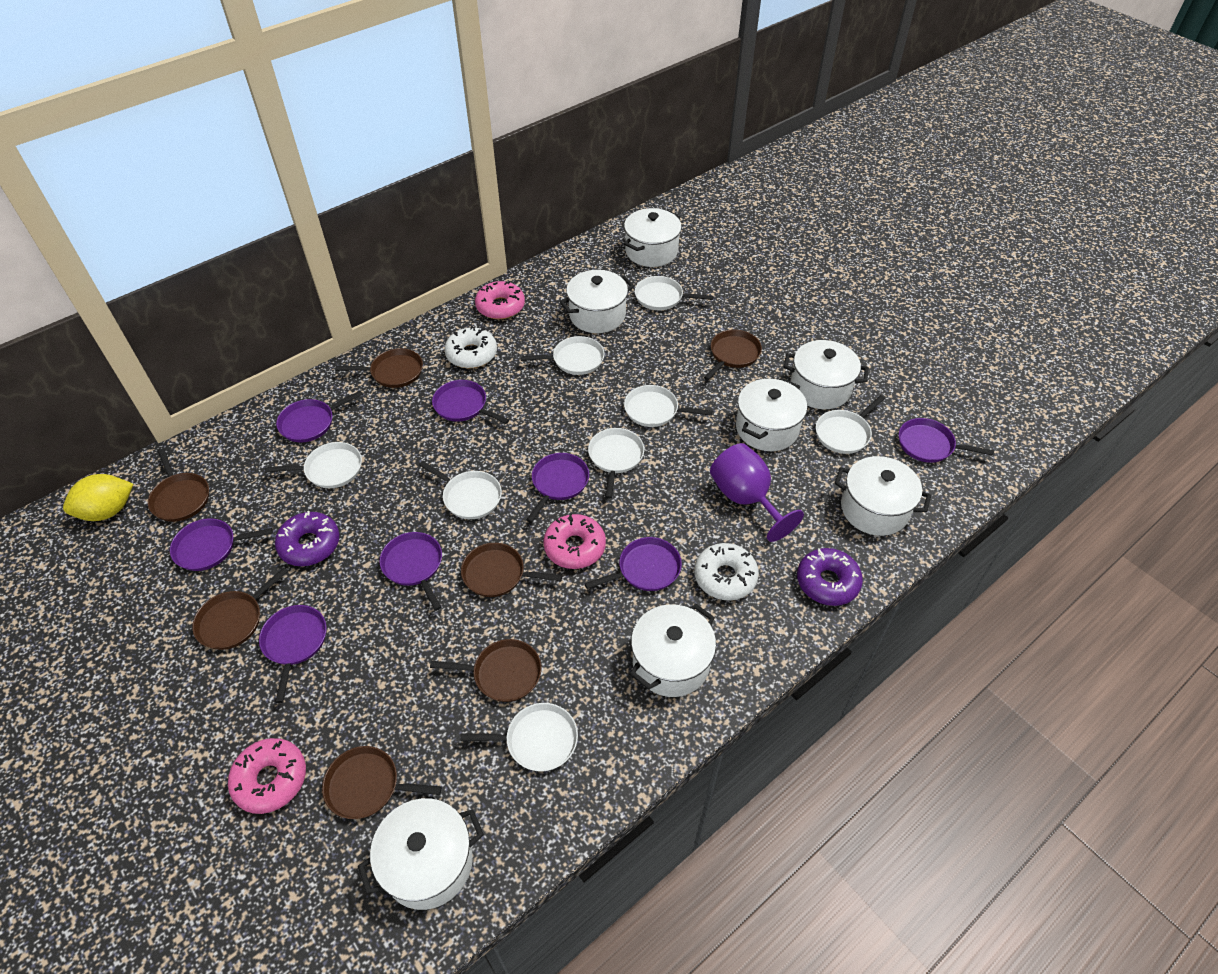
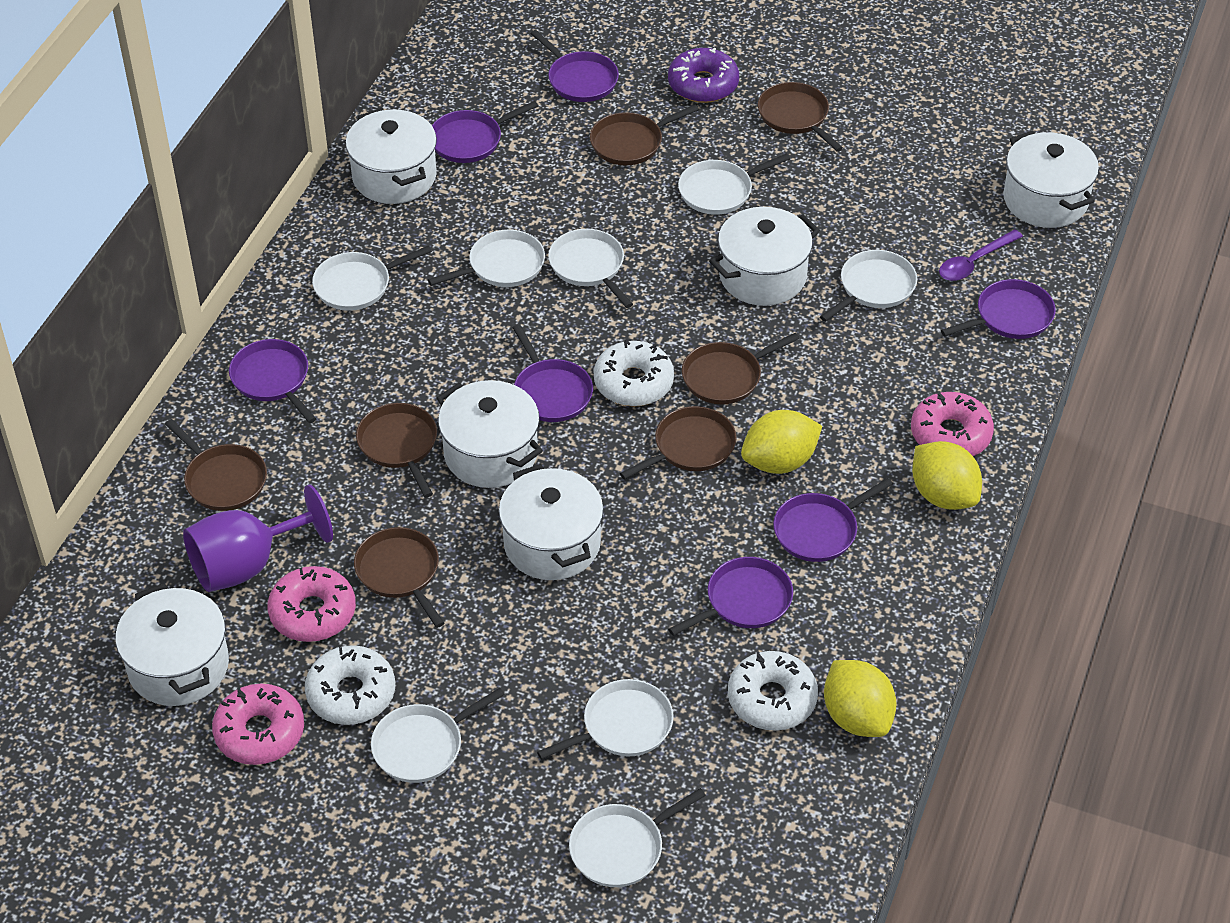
purple donut: [275,511,339,566] [797,548,863,606] = 2 -> [668,48,739,103] = 1
purple pan: [170,518,273,571] [259,605,327,703] [276,390,363,442] [379,532,442,611] [432,380,509,424] [526,453,589,523] [584,537,682,591] [899,418,994,463] = 8 -> [229,339,316,423] [432,101,538,163] [513,324,593,422] [530,30,619,102] [668,557,793,636] [773,478,893,562] [941,279,1056,339] = 7
purple spoon: none = 0 -> [939,229,1023,281] = 1
white donut: [445,326,497,368] [694,543,759,600] = 2 -> [305,645,395,725] [594,339,674,407] [728,651,818,731] = 3
white pot: [358,798,484,910] [560,270,634,333] [624,208,682,267] [630,604,716,697] [736,378,807,451] [784,340,869,409] [834,456,931,536] = 7 -> [115,583,229,706] [345,108,437,204] [437,380,543,488] [499,464,604,580] [709,207,820,306] [1003,131,1099,228] = 6
yellow lemon: [63,474,133,521] = 1 -> [741,410,822,474] [824,660,897,737] [912,441,982,510] = 3

